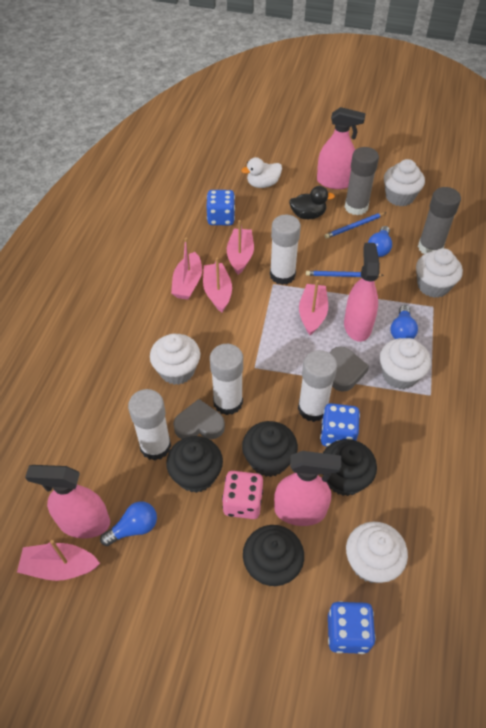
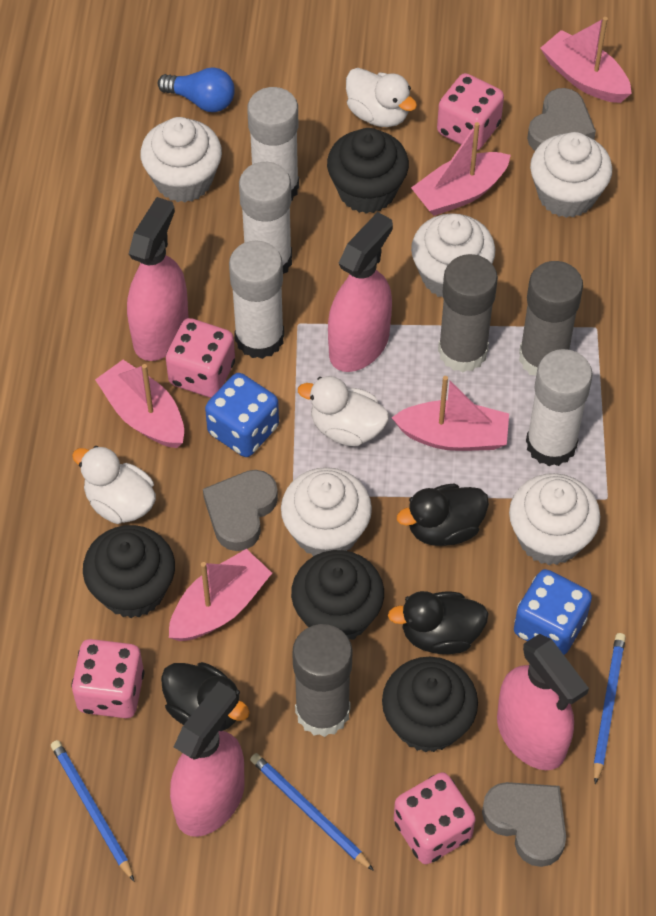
black duck: [289,186,335,219] = 1 -> [161,662,250,730] [388,591,488,654] [397,484,489,546] = 3
blue dice: [207,190,235,225] [320,403,360,447] [328,601,376,654] = 3 -> [205,373,279,457] [514,569,592,655] = 2
blue light bulb: [100,501,157,546] [368,226,392,257] [390,305,418,339] = 3 -> [158,67,235,112] = 1
blue pencil: [306,271,384,277] [324,212,386,239] = 2 -> [51,740,134,881] [250,753,374,871] [593,633,626,785] = 3
grey glue stick: [345,147,379,215] [418,187,461,254] = 2 -> [292,624,353,737] [438,254,498,372] [519,261,583,376] = 3
grey heart: [173,399,225,439] [330,346,369,392] = 2 -> [203,470,278,551] [482,782,566,867] [527,88,596,150] = 3
pink dice: [222,471,263,519] = 1 -> [71,639,144,718] [166,318,235,398] [394,772,476,864] [437,73,504,150] = 4
white duck: [241,157,282,188] = 1 -> [72,446,156,524] [298,376,389,446] [346,68,417,127] = 3

